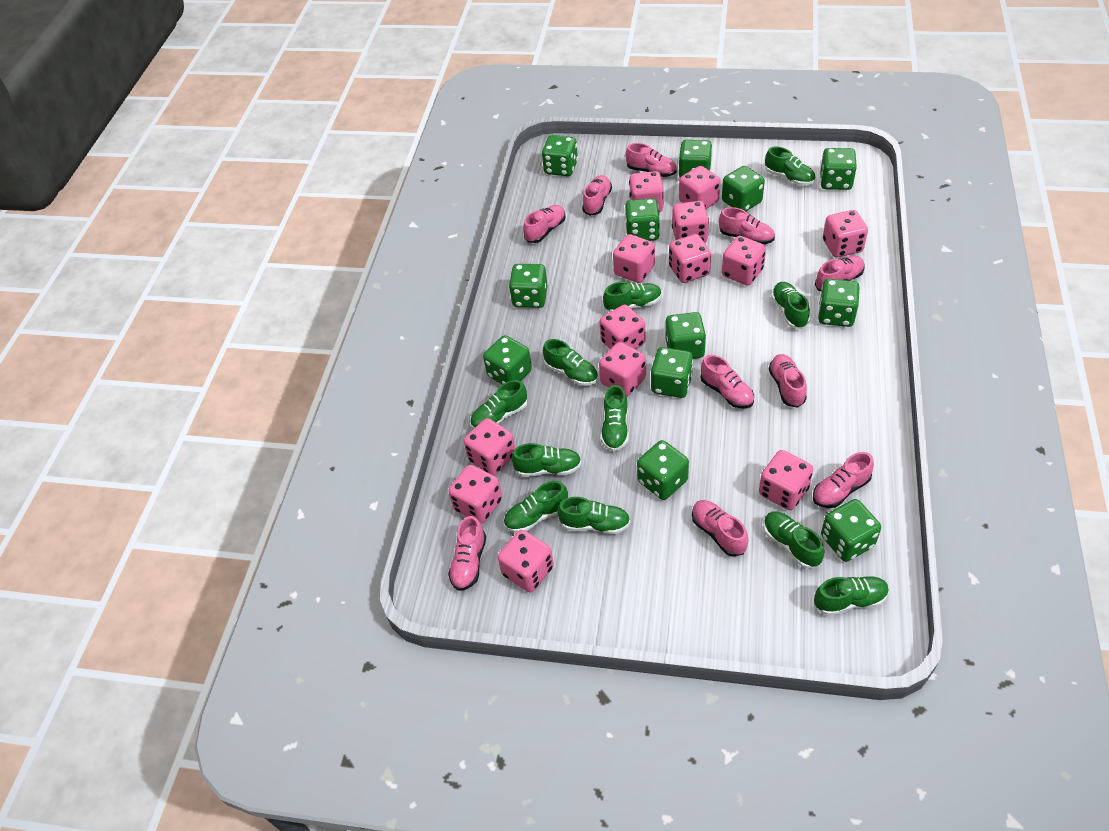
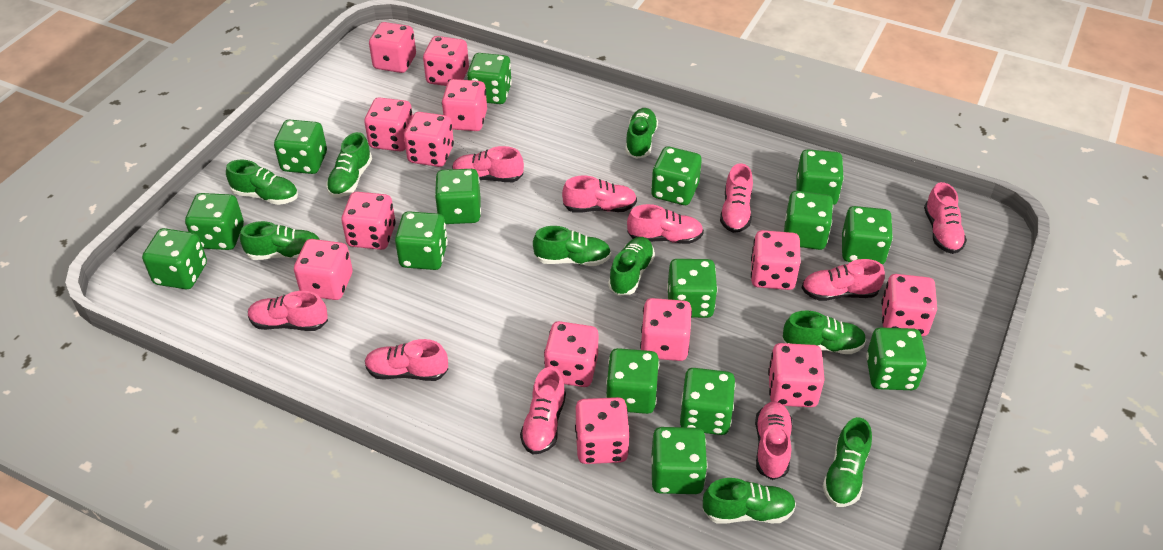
green dice: [483,335,532,385] [509,264,548,308] [542,135,578,176] [625,198,660,241] [637,440,689,500] [651,347,693,398] [665,312,706,359] [678,140,712,177] [722,166,765,211] [818,279,860,327] [820,148,857,190] [821,499,881,562] = 12 -> [142,228,207,289] [185,193,244,250] [274,120,327,174] [395,211,448,270] [435,169,481,224] [467,53,512,104] [606,348,659,414] [651,146,702,205] [652,427,707,494] [667,259,718,318] [680,368,736,435] [784,191,833,250] [796,149,844,205] [842,206,893,265] [866,327,927,390] = 15
green shoe: [470,380,527,429] [504,481,568,533] [511,443,582,477] [543,339,598,386] [557,497,630,534] [601,385,629,451] [603,282,662,312] [763,511,824,569] [765,147,815,185] [771,282,810,329] [814,576,889,616] = 11 -> [226,160,298,205] [240,221,320,260] [326,132,372,198] [533,226,611,266] [608,237,655,296] [625,108,658,159] [703,478,796,524] [783,311,866,354] [822,417,872,507] = 9

